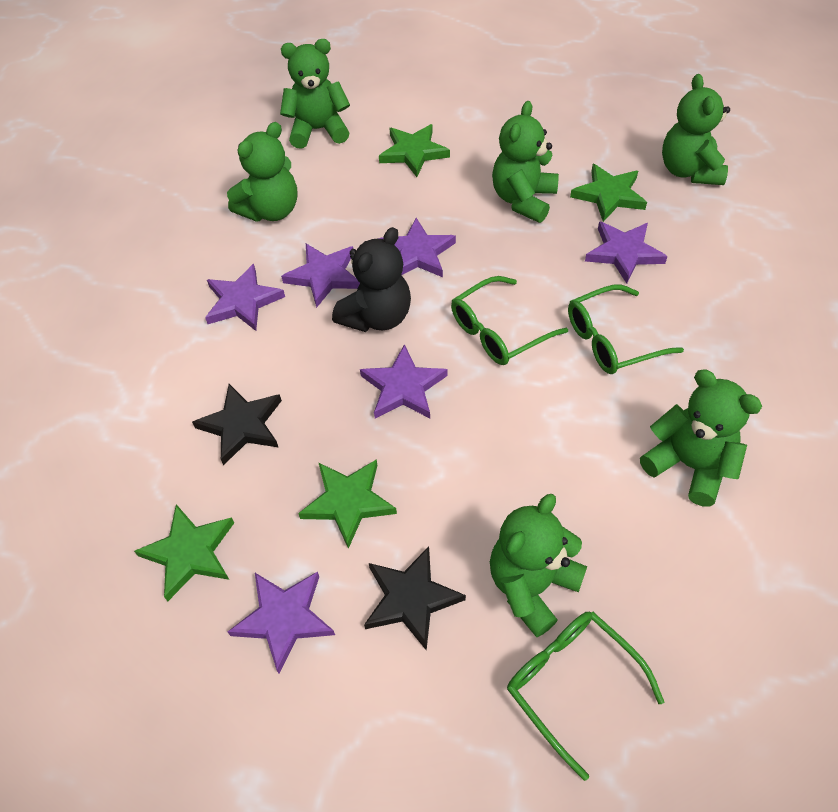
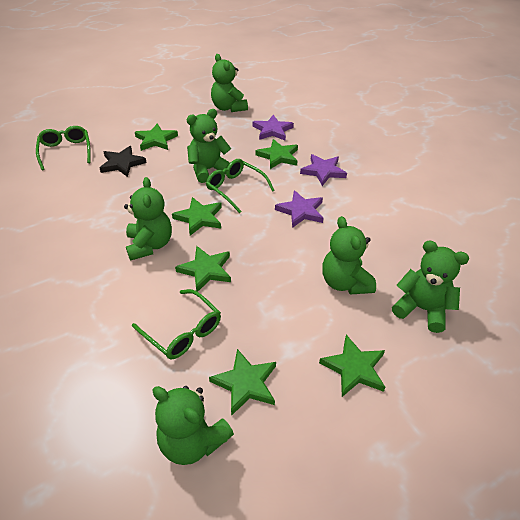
black star: [192,384,282,465] [364,546,466,651] = 2 -> [100,146,146,177] = 1
black teddy bear: [332,227,411,332] = 1 -> none = 0
green star: [134,504,234,601] [298,459,397,549] [379,124,450,177] [570,164,647,222] = 4 -> [135,124,178,151] [172,197,222,236] [175,246,231,292] [209,349,276,416] [255,139,298,169] [319,335,386,397] = 6
purple star: [205,264,285,331] [228,572,335,674] [281,244,360,308] [360,344,447,418] [378,218,456,277] [585,221,668,284] = 6 -> [252,115,294,140] [275,190,323,228] [300,154,347,186] = 3

